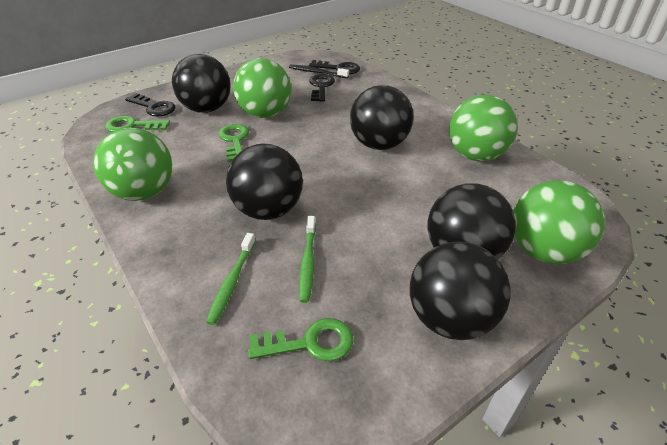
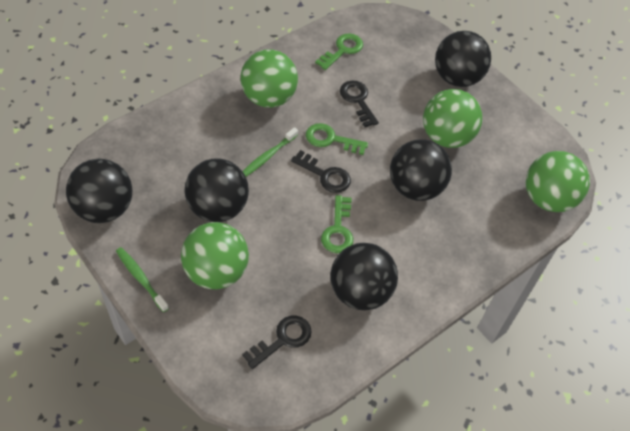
black toothbrush: [289,64,349,78] = 1 -> none = 0

